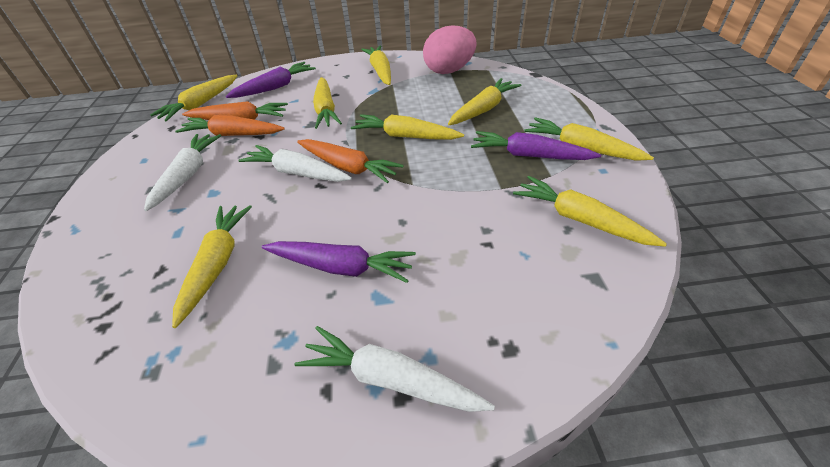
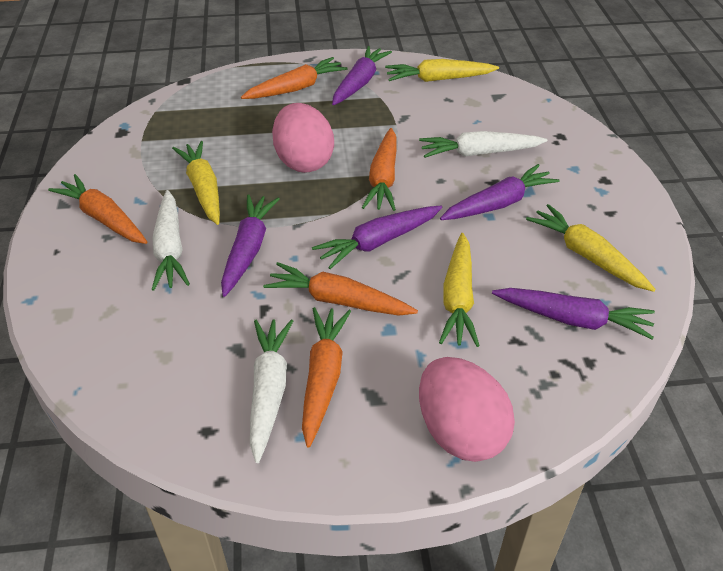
orange carrot: [175,115,285,136] [182,101,288,120] [297,139,404,183] = 3 -> [48,174,148,244] [241,57,348,99] [263,262,418,316] [302,307,351,447] [362,128,396,211] = 5
pink egg: [423,25,477,74] = 1 -> [272,103,334,173] [419,357,515,462] = 2
purple carrot: [226,62,316,98] [262,241,416,283] [471,131,601,160] = 3 -> [221,194,279,297] [312,206,442,269] [332,46,392,105] [440,164,559,220] [492,288,655,340] = 5
yellow carrot: [150,75,237,122] [172,205,252,328] [313,77,342,129] [351,114,464,140] [361,46,391,85] [448,78,522,125] [513,176,667,247] [524,117,654,161] = 8 -> [172,141,220,225] [385,59,499,82] [439,233,480,347] [526,204,656,292] = 4

